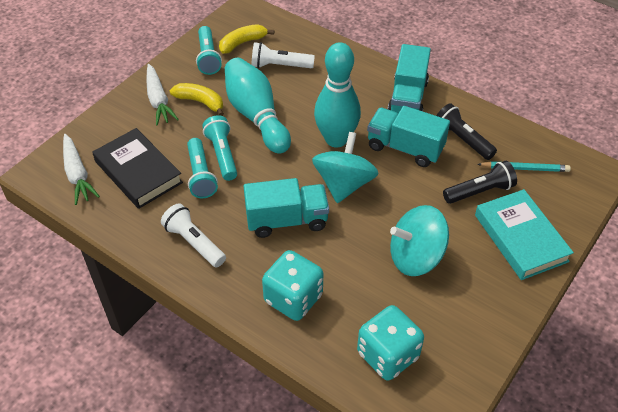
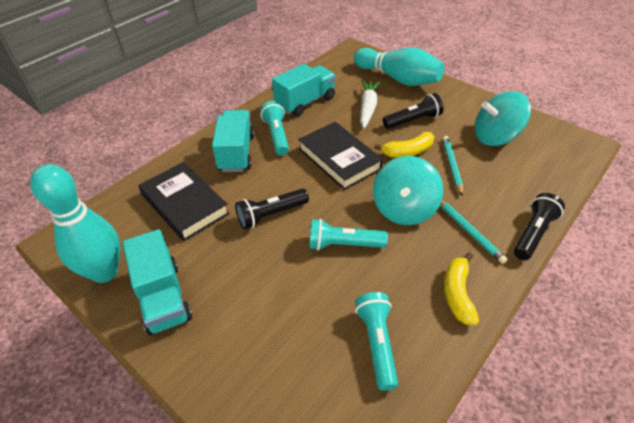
black book: [92,128,183,209] = 1 -> [138,162,230,241] [298,122,383,190] = 2
black flashlight: [436,103,497,160] [443,161,517,204] = 2 -> [235,189,309,230] [383,93,444,129] [514,193,565,260] = 3
turquoise book: [475,189,574,280] = 1 -> none = 0
turquoise dice: [262,250,323,321] [357,305,424,381] = 2 -> none = 0
turquoise pencil: [478,161,571,172] = 1 -> [440,200,507,264] [442,136,463,196] = 2
white carrot: [63,134,100,205] [147,64,179,125] = 2 -> [360,80,380,128] = 1
white flashlight: [161,203,226,267] [251,42,315,68] = 2 -> none = 0

